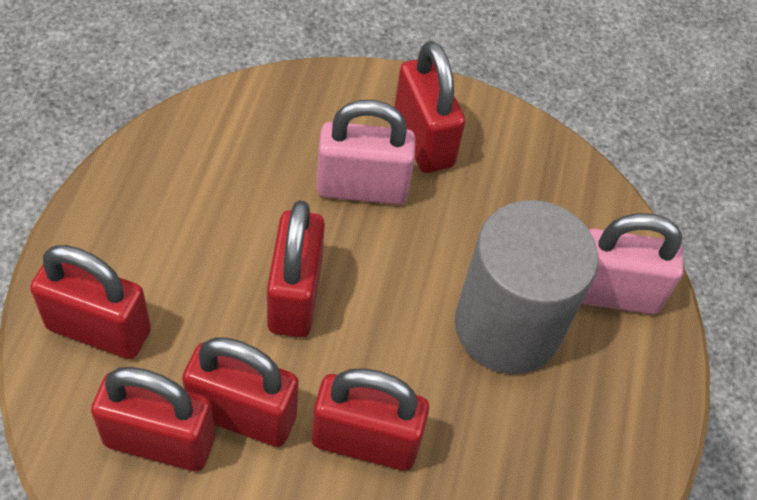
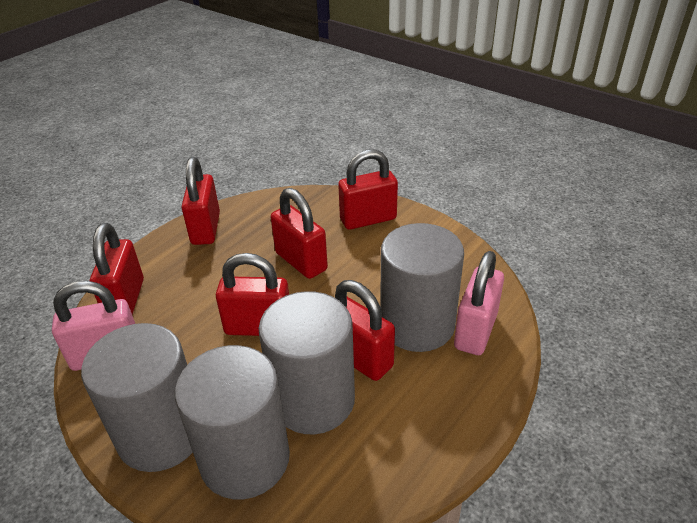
grey cylinder: [455,200,598,374] = 1 -> [81,323,193,472] [175,345,290,499] [259,291,355,434] [380,223,464,352] = 4

